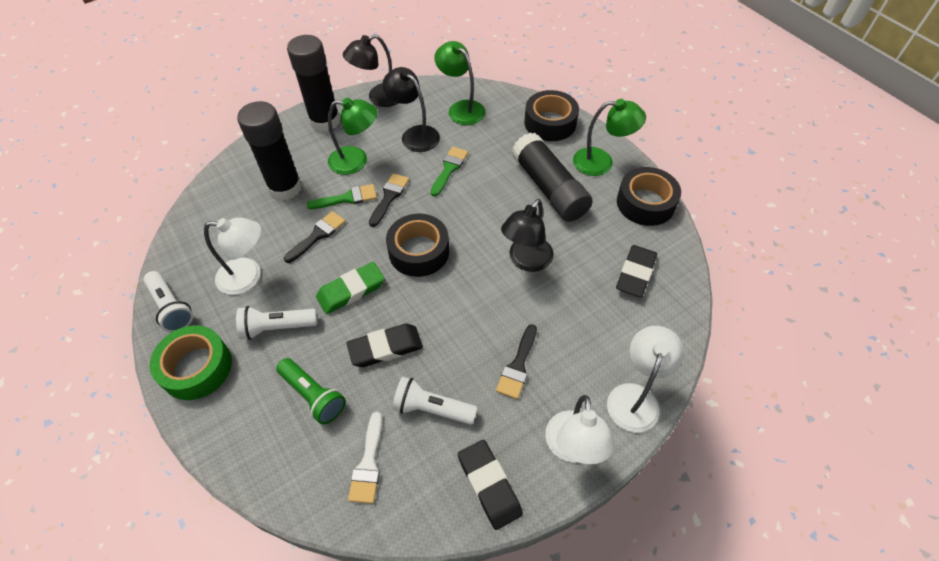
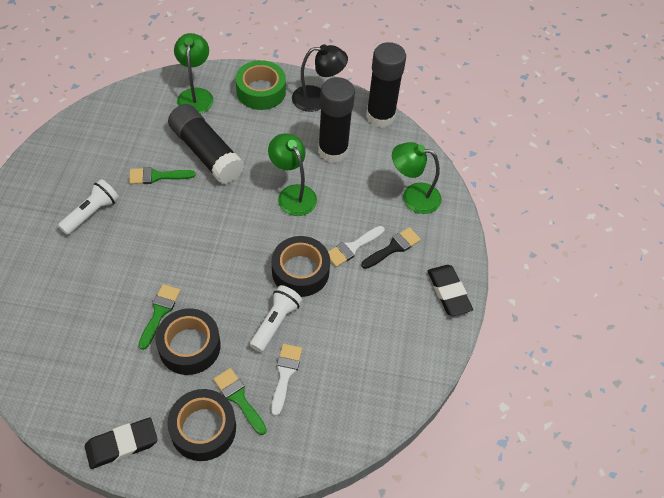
black brush: [284,211,346,263] [369,173,409,227] [496,324,537,399] = 3 -> [361,227,421,269] = 1
black eraser: [346,324,423,367] [458,440,523,530] [616,245,657,297] = 3 -> [85,417,158,469] [427,265,473,316] = 2
black lamp: [343,34,398,107] [383,67,440,152] [501,199,554,272] = 3 -> [292,44,348,112] = 1
green brush: [306,184,377,209] [431,147,468,197] = 2 -> [129,167,196,184] [138,284,181,350] [213,368,267,435] = 3
green eraser: [316,262,385,314] = 1 -> none = 0
green flashlight: [276,358,346,425] = 1 -> none = 0
white brush: [348,412,382,504] = 1 -> [271,344,302,416] [328,226,385,267] = 2
white flashlight: [143,271,193,332] [236,306,317,340] [392,377,477,425] = 3 -> [58,179,119,235] [250,285,302,352] = 2
white lamp: [204,217,261,295] [545,395,615,464] [607,326,684,433] = 3 -> none = 0

